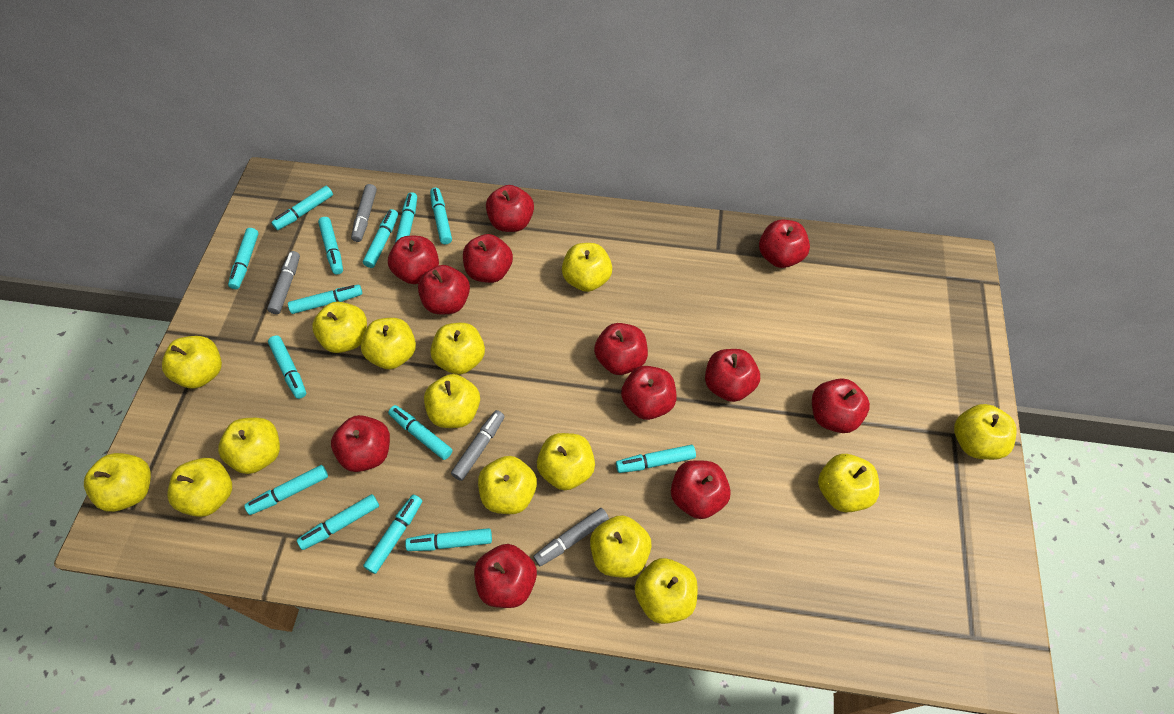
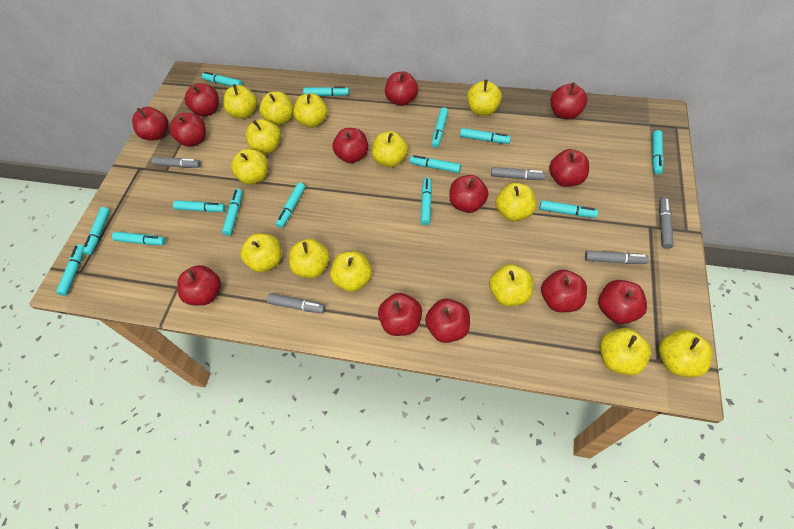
grey marker: [267,251,300,314] [351,184,377,242] [451,410,505,481] [533,508,609,566] = 4 -> [151,157,201,168] [267,293,326,313] [491,167,546,180] [585,251,649,264] [659,198,674,249] = 5
red apple: [331,415,390,472] [388,236,439,284] [418,265,470,314] [463,234,513,283] [474,544,537,608] [486,185,534,232] [594,323,648,375] [621,366,677,420] [671,460,731,519] [705,349,760,402] [759,220,810,268] [812,378,870,433] = 12 -> [132,107,169,141] [170,113,206,147] [177,265,221,306] [185,83,219,117] [332,128,368,163] [378,293,422,336] [385,71,418,106] [425,299,470,343] [449,175,489,213] [541,270,587,313] [549,149,589,187] [551,82,587,119] [598,280,647,324] = 13
yellow apple: [84,453,151,512] [162,336,222,388] [167,458,232,517] [218,418,280,474] [312,302,367,353] [361,318,416,369] [424,374,480,428] [430,323,485,375] [478,456,537,514] [537,433,595,490] [562,243,612,292] [590,515,652,578] [635,558,698,624] [818,454,879,512] [954,404,1017,460] = 15 -> [223,84,257,119] [231,149,268,185] [240,233,282,273] [245,119,281,154] [259,92,293,126] [289,239,330,278] [293,93,328,128] [330,251,372,292] [372,131,408,167] [467,80,502,116] [489,264,533,306] [495,183,536,222] [600,328,651,375] [659,329,712,377] = 14

